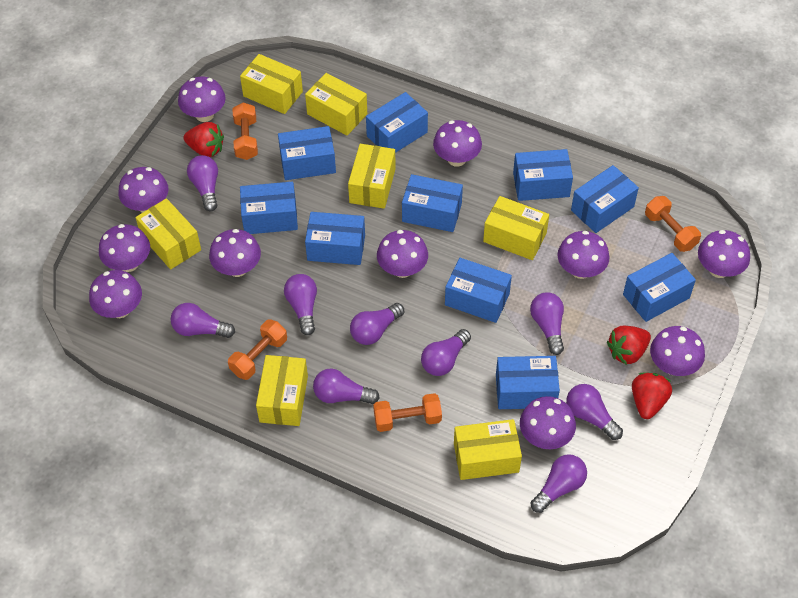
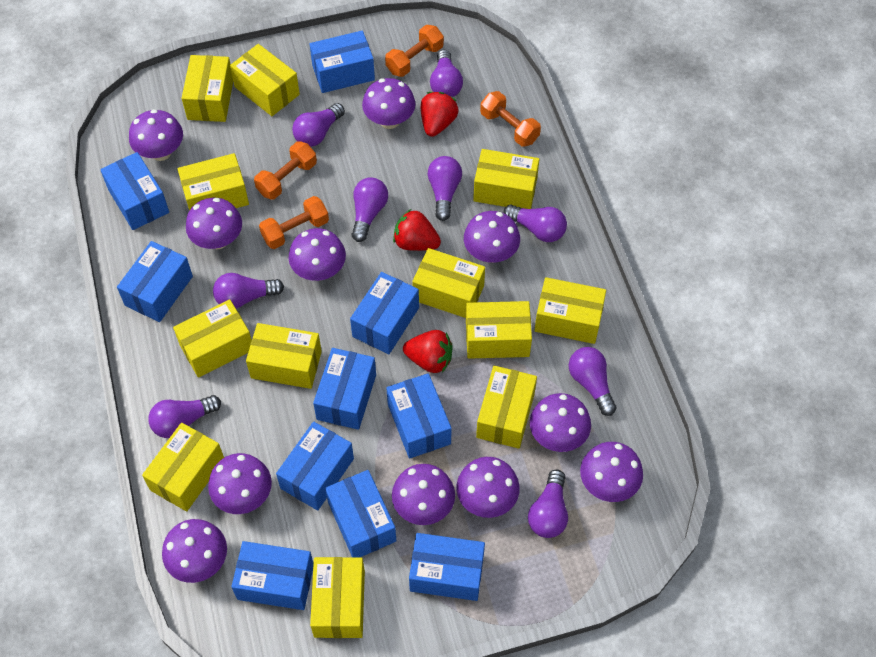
yellow box: [135,198,201,269] [240,54,303,114] [256,355,308,426] [305,73,367,136] [348,144,396,209] [454,419,522,480] [483,196,549,260] = 7 -> [142,423,224,512] [173,299,251,377] [178,153,249,211] [182,55,233,122] [230,44,300,116] [246,323,322,389] [310,557,365,638] [412,248,485,318] [466,301,532,359] [473,149,539,209] [476,366,537,449] [534,277,606,344] = 12

